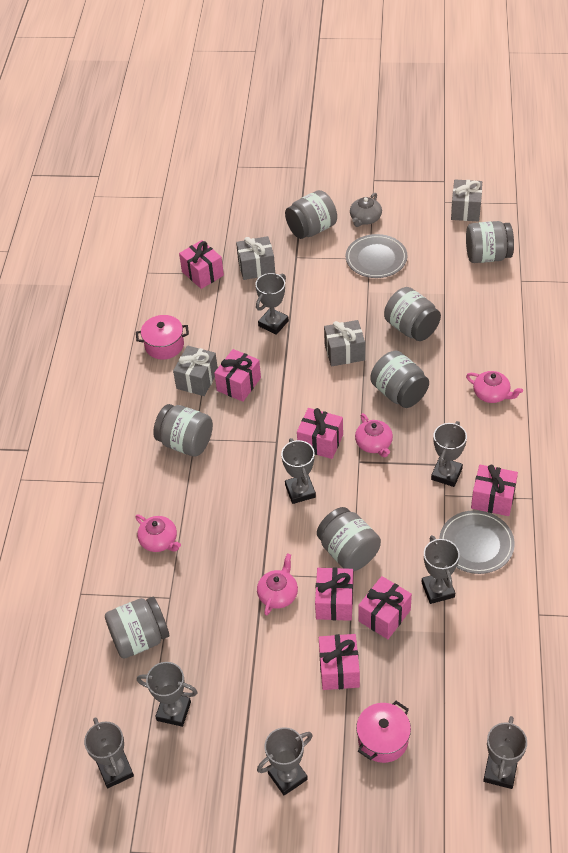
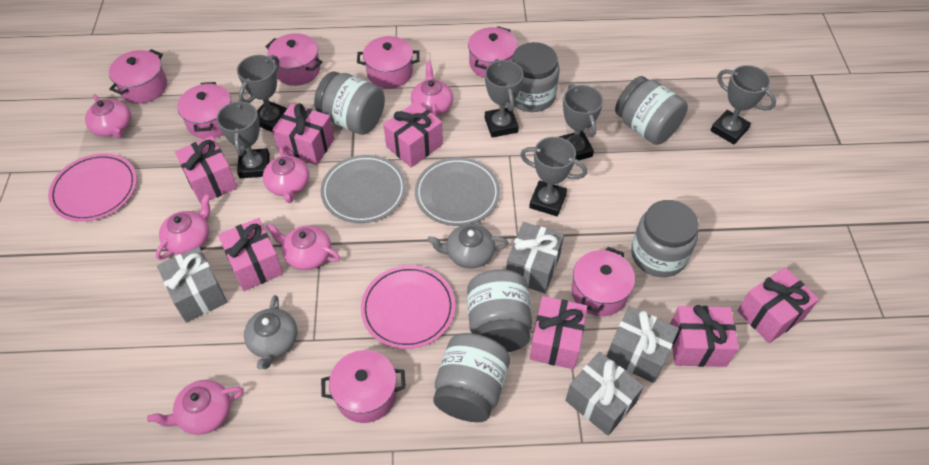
grey jar: [105,597,169,659] [153,404,213,457] [285,190,337,239] [317,507,381,571] [370,351,429,408] [384,287,441,341] [466,221,514,263] = 7 -> [314,71,385,135] [433,333,510,422] [467,269,532,352] [511,42,560,112] [615,76,688,145] [631,200,699,277] = 6
grey teapot: [350,193,382,227] = 1 -> [244,295,297,369] [427,224,509,269] = 2
grey trophy: [84,717,134,788] [137,662,198,727] [255,273,289,335] [257,727,312,796] [281,438,316,504] [422,535,460,604] [431,421,467,487] [483,716,527,789] = 8 -> [217,99,270,178] [237,55,287,132] [485,59,524,138] [520,137,587,216] [559,84,603,160] [710,65,776,144] = 6
pink plate: none = 0 -> [48,153,137,222] [361,265,455,349] = 2
pink pot: [136,315,189,360] [356,701,411,763] = 2 -> [109,49,167,103] [177,82,231,139] [265,33,322,86] [321,350,406,423] [357,36,420,89] [468,26,518,78] [571,247,635,316] = 7
pink teapot: [135,515,181,552] [257,553,298,616] [355,413,393,457] [466,371,523,403] = 4 -> [85,94,131,139] [147,380,244,435] [156,194,210,260] [263,146,309,203] [265,223,340,270] [411,62,453,116] = 6

